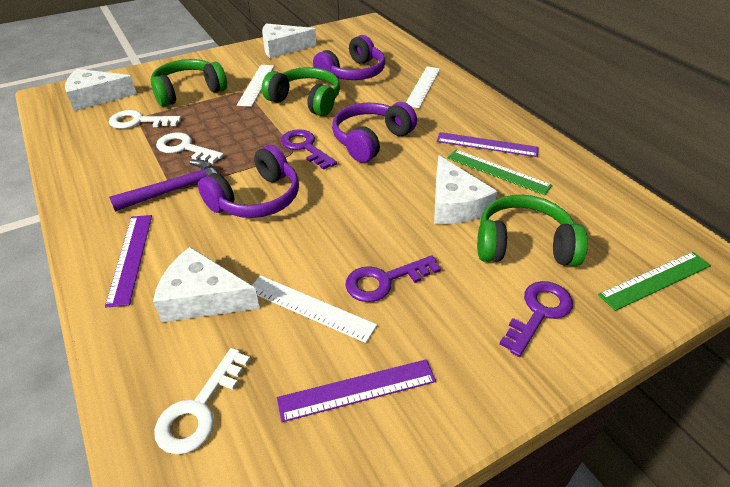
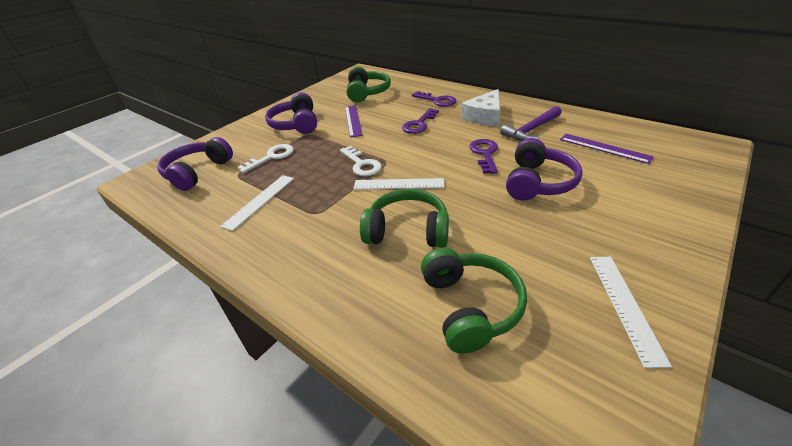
green ruler: [447,149,552,195] [598,252,711,311] = 2 -> none = 0
purple ruler: [105,215,152,308] [277,359,436,422] [437,132,539,157] = 3 -> [345,105,363,138] [560,134,654,164] = 2
white cheese: [65,69,137,111] [153,247,260,322] [262,23,317,58] [434,155,497,224] = 4 -> [461,89,500,126] = 1
white key: [109,110,181,129] [154,348,250,454] [156,132,224,164] = 3 -> [237,144,294,173] [340,146,382,176] = 2

